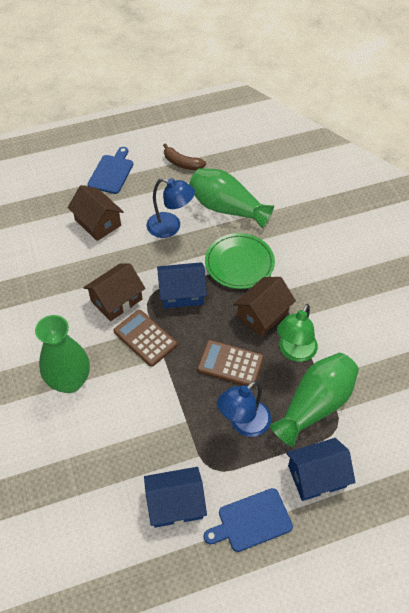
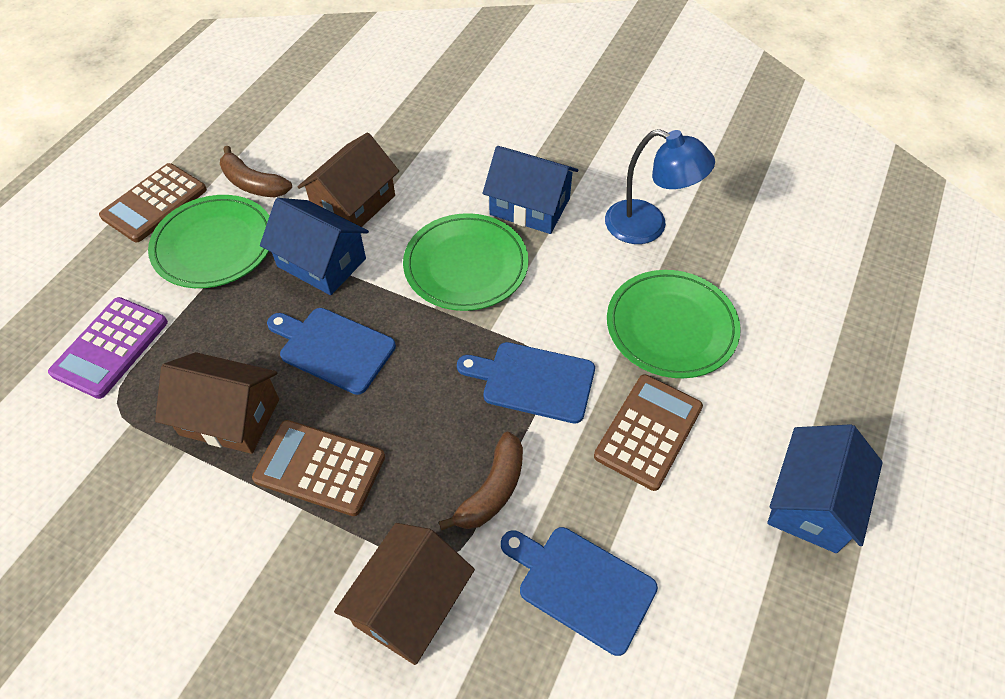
blue cutting board: [88,147,133,194] [204,488,293,552] = 2 -> [267,308,396,395] [457,342,595,423] [501,527,658,656] = 3
blue lamp: [147,178,195,238] [217,381,271,437] = 2 -> [605,129,715,244] = 1
brown banana: [163,143,206,170] = 1 -> [220,146,292,197] [439,432,523,530] = 2
brown calculator: [114,310,177,367] [197,340,264,388] = 2 -> [99,163,207,242] [252,420,385,516] [594,374,703,491] = 3
green lamp: [277,304,318,362] = 1 -> none = 0
green plate: [205,233,275,289] = 1 -> [148,195,269,288] [403,213,529,311] [607,270,741,378] = 3
green vase: [35,315,90,393] [189,168,274,228] [270,353,359,447] = 3 -> none = 0
purple calculator: none = 0 -> [48,297,168,399] = 1

